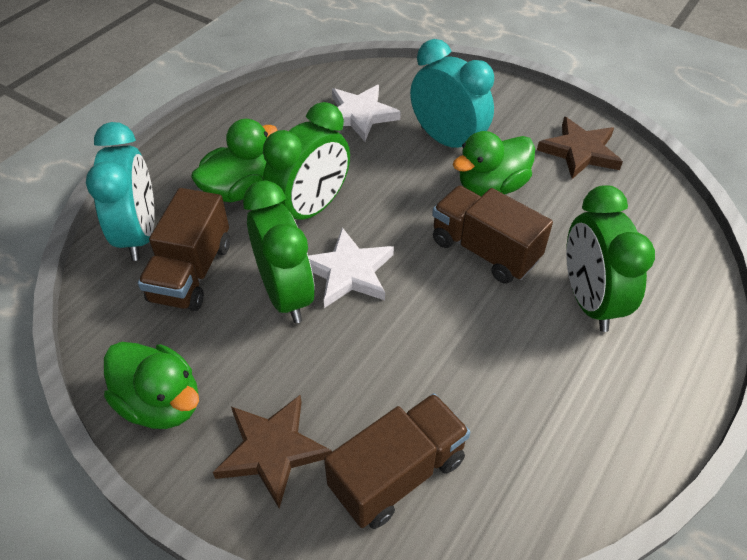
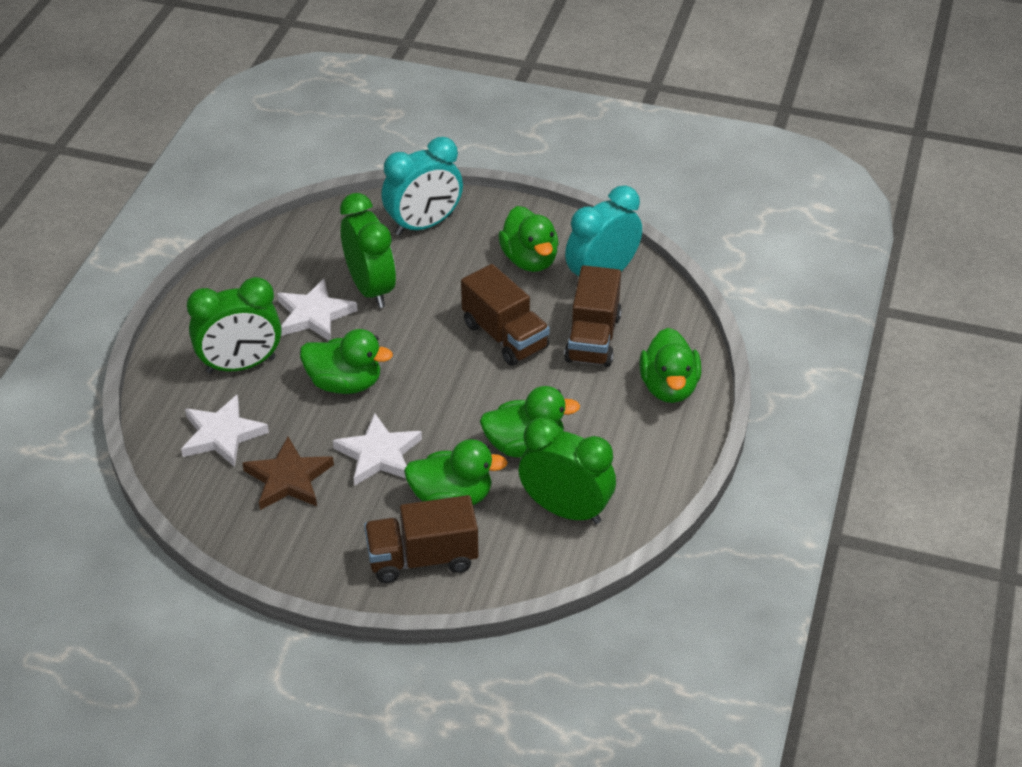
brown star: [213,395,332,509] [537,117,623,179] = 2 -> [242,437,334,510] = 1
green duck: [104,342,199,429] [191,119,278,202] [453,131,535,196] = 3 -> [300,329,393,394] [404,439,508,505] [480,386,580,458] [498,206,559,272] [639,328,701,403] = 5
white star: [308,228,394,308] [332,85,401,141] = 2 -> [181,394,269,467] [277,279,358,341] [333,413,422,486] = 3

